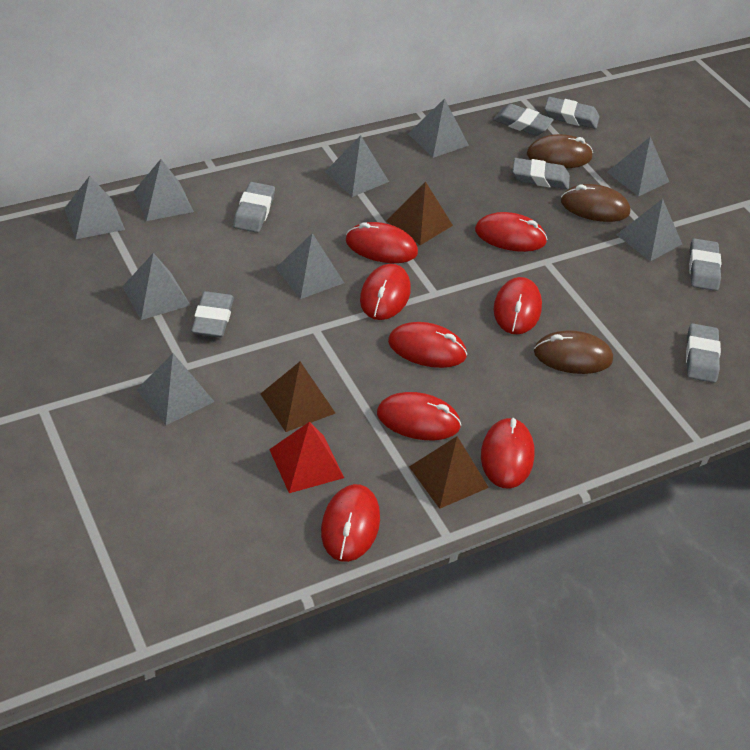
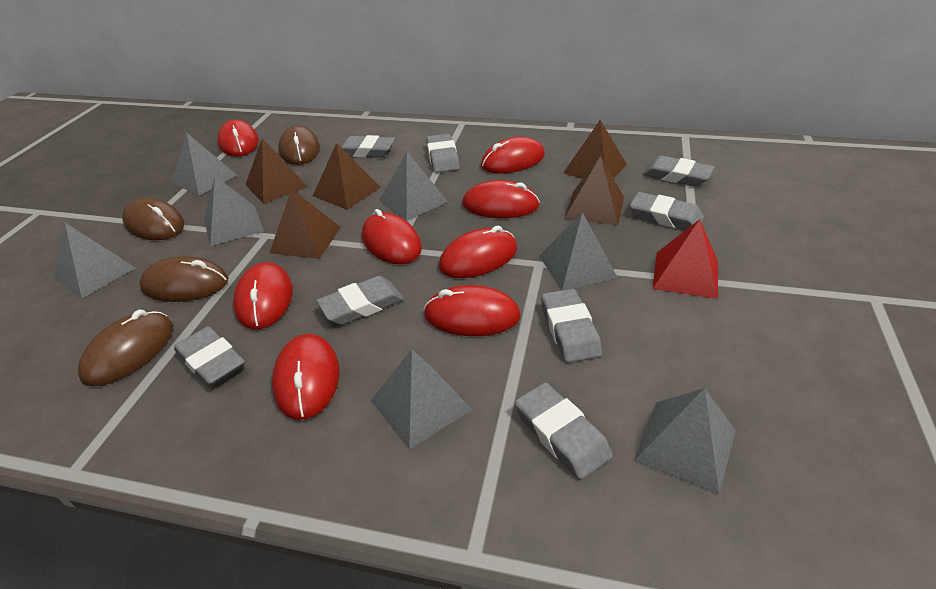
brown mouse: [527,134,593,168] [534,330,613,374] [561,184,630,222] = 3 -> [78,310,173,386] [122,198,184,240] [139,256,228,302] [278,126,320,165] = 4
brown pyramid: [261,362,335,432] [386,181,453,245] [409,436,489,509] = 3 -> [245,138,308,204] [270,189,341,259] [313,143,380,210] [563,120,627,179] [565,156,624,225] = 5
grey eraser: [191,291,234,337] [233,182,275,233] [493,104,554,136] [513,158,570,189] [545,97,600,129] [686,323,721,383] [689,238,721,291] = 7 -> [174,326,245,387] [316,276,404,325] [341,135,395,158] [426,134,460,173] [515,382,613,480] [541,289,602,363] [630,192,704,230] [643,156,715,186] = 8
grey pyramid: [64,176,125,239] [122,253,191,320] [133,159,194,221] [137,353,215,425] [276,233,344,299] [325,135,389,197] [408,98,469,158] [607,137,669,196] [616,199,682,261] = 9 -> [54,222,135,299] [172,133,237,196] [204,176,264,246] [371,350,472,449] [379,152,448,221] [539,212,618,290] [634,388,736,495] = 7

